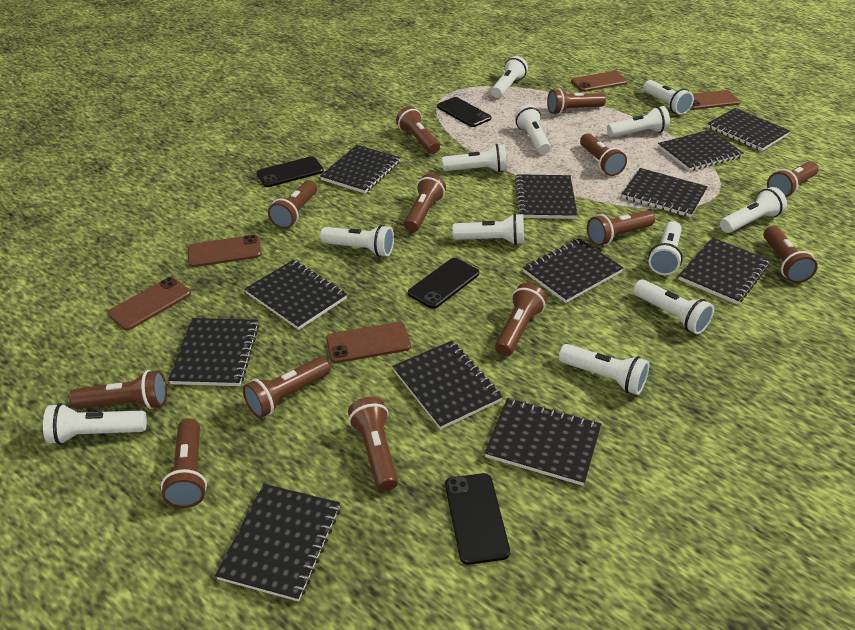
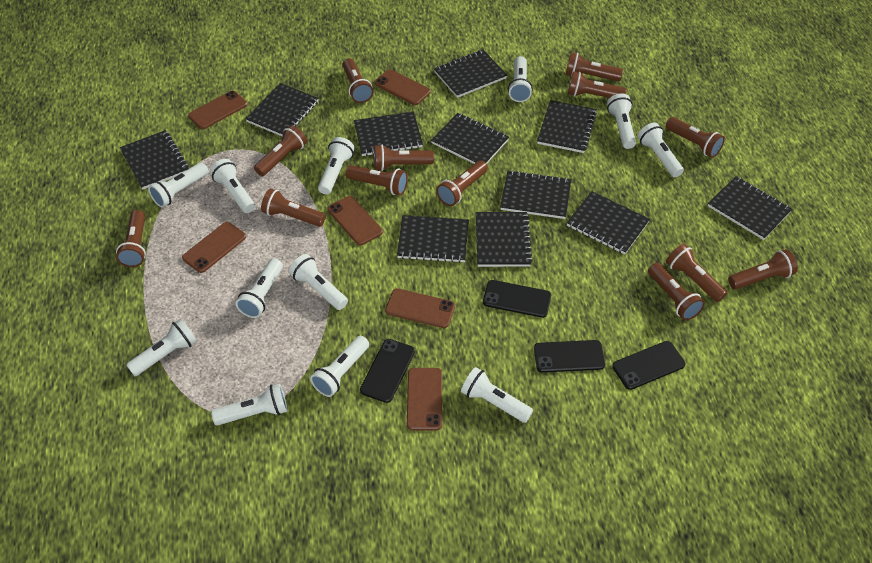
black notebook: [168,318,259,386] [215,484,340,602] [245,260,347,330] [320,145,400,193] [392,341,503,430] [485,398,601,486] [515,174,578,219] [523,238,623,303] [622,168,708,217] [658,130,744,171] [678,237,770,304] [707,108,790,151] = 12 -> [120,130,189,190] [245,83,319,136] [354,111,423,156] [397,215,469,263] [431,113,509,164] [434,50,507,98] [475,212,533,267] [500,170,571,219] [537,100,597,153] [567,191,650,254] [708,176,792,240] = 11
brown phone: [107,277,191,330] [188,235,262,267] [326,322,411,363] [571,71,628,92] [690,90,740,110] = 5 -> [182,222,246,273] [188,91,247,129] [327,196,383,246] [374,69,431,105] [385,288,455,328] [407,368,442,430] = 6

